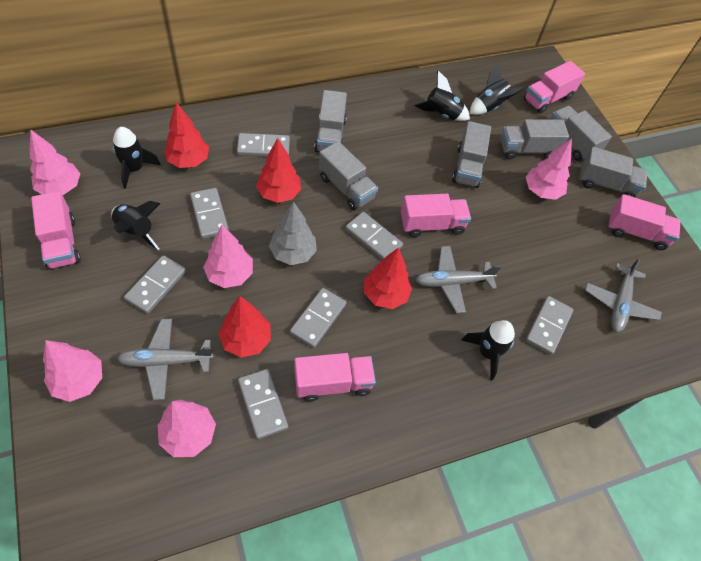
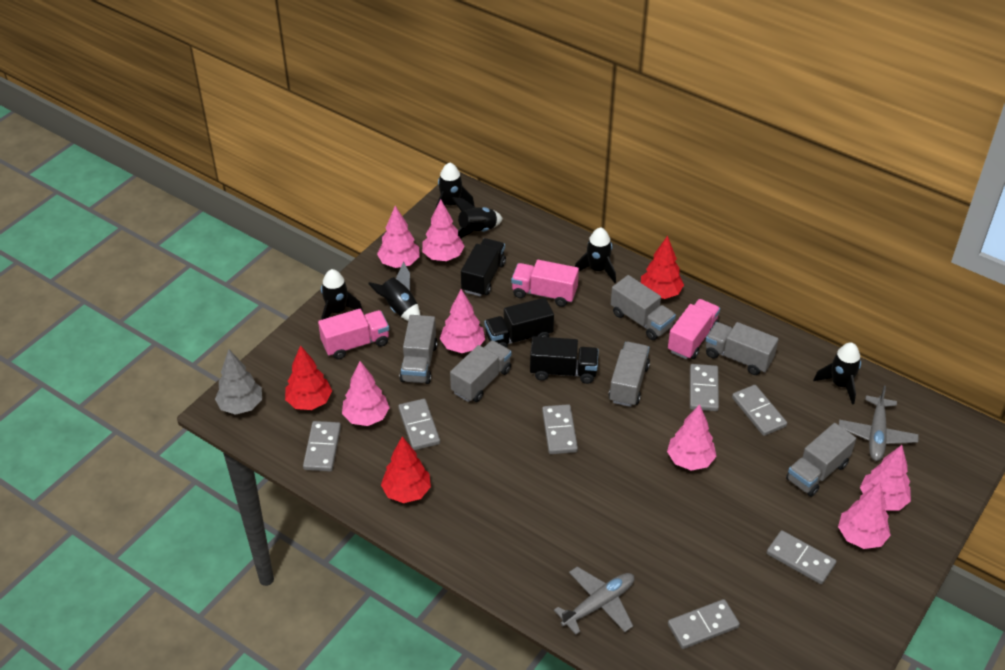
black rocket: [111,201,160,250] [113,127,161,189] [414,71,470,121] [461,320,515,380] [469,63,525,115] = 5 -> [321,269,363,320] [368,262,420,321] [436,162,475,208] [452,197,503,239] [575,227,616,283] [813,342,861,405] = 6
black truck: none = 0 -> [461,238,506,297] [484,298,554,348] [530,336,599,384] = 3
grey plane: [117,319,214,400] [415,246,501,313] [585,258,662,332] = 3 -> [554,567,634,635] [839,386,919,461] = 2
pink tree: [29,129,80,195] [43,340,102,402] [158,400,216,457] [203,225,253,288] [526,138,572,200] = 5 -> [342,361,390,426] [377,206,420,268] [422,199,464,261] [440,289,485,353] [667,404,717,470] [838,482,891,549] [860,445,911,511] = 7
pink truck: [31,191,81,270] [294,353,376,402] [401,194,471,237] [524,61,585,113] [608,194,680,250] = 5 -> [318,309,389,360] [511,260,579,307] [668,299,720,359] = 3
red tree: [164,102,209,168] [218,296,271,358] [256,138,301,203] [364,247,412,309] = 4 -> [285,345,332,410] [381,436,431,503] [641,236,684,299] = 3

